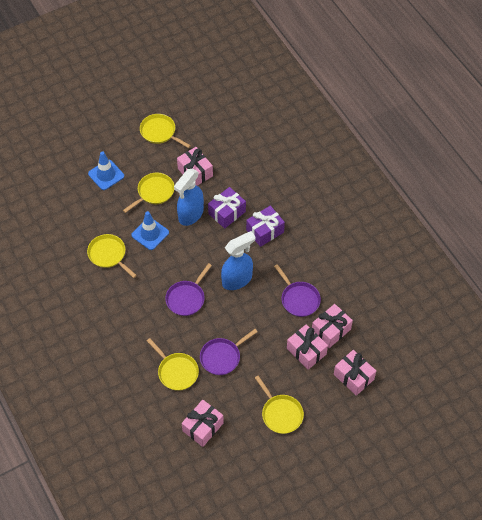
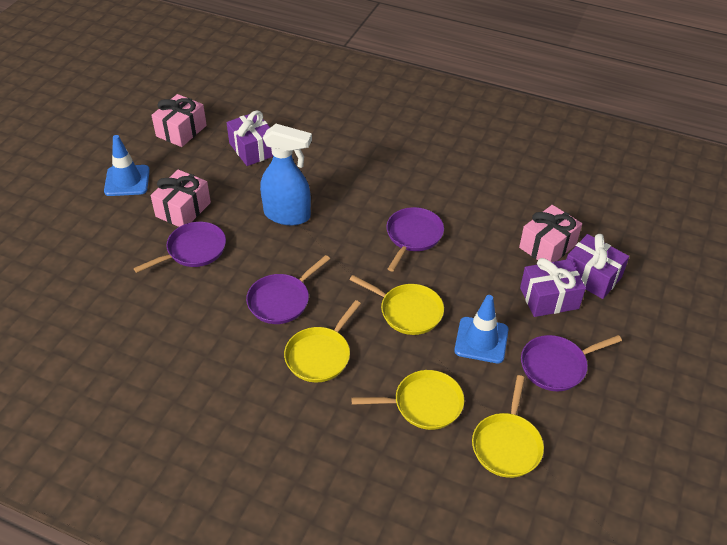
blue spray bottle: [174,168,204,226] [221,231,256,290] = 2 -> [260,124,312,225] = 1
pink gift: [177,147,213,186] [182,400,224,447] [287,324,328,370] [312,304,353,348] [334,350,376,396] = 5 -> [150,169,211,227] [151,94,207,147] [519,205,582,262] = 3
purple gift: [208,187,246,229] [246,206,285,247] = 2 -> [226,110,273,166] [520,258,586,317] [566,234,629,299] = 3
purple pan: [165,263,212,316] [200,329,258,375] [274,264,321,317] = 3 -> [134,222,226,273] [246,255,330,324] [386,207,444,272] [521,335,622,391] = 4
yellow pan: [87,234,137,278] [123,173,174,213] [140,114,191,148] [147,338,199,391] [255,375,304,434] = 5 -> [284,300,361,382] [349,275,444,335] [351,370,464,430] [472,375,544,478] = 4

